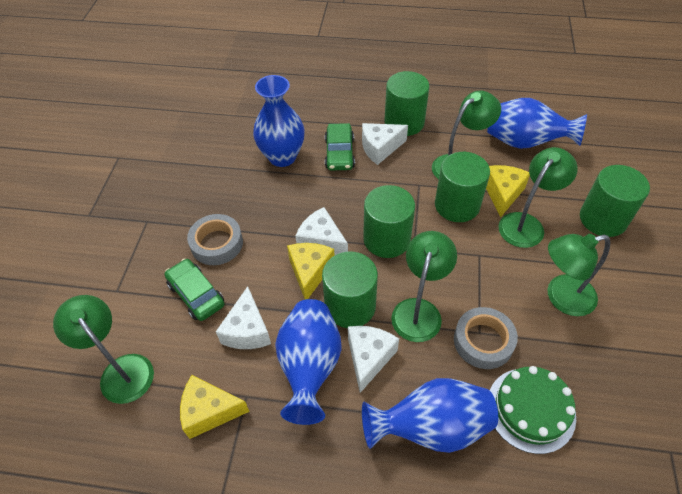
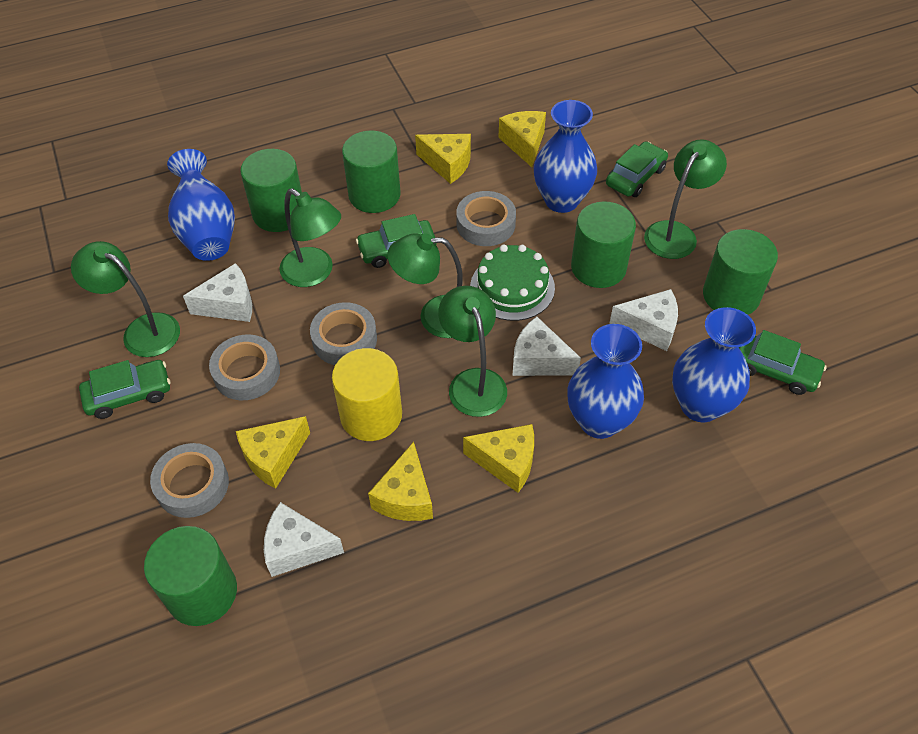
green car: [164,259,224,321] [325,123,355,171] = 2 -> [79,360,170,419] [356,214,436,268] [606,141,668,197] [739,330,827,395] = 4
grey tape: [187,214,243,265] [454,307,518,369] = 2 -> [150,443,229,518] [209,334,280,400] [310,302,377,365] [456,191,516,246] = 4
yellow cheese: [180,375,250,439] [287,243,335,300] [486,165,530,217] = 3 -> [236,416,310,489] [368,442,433,521] [415,134,471,184] [463,424,534,493] [498,111,546,167] = 5
yellow cylinder: none = 0 -> [332,348,402,441] = 1

